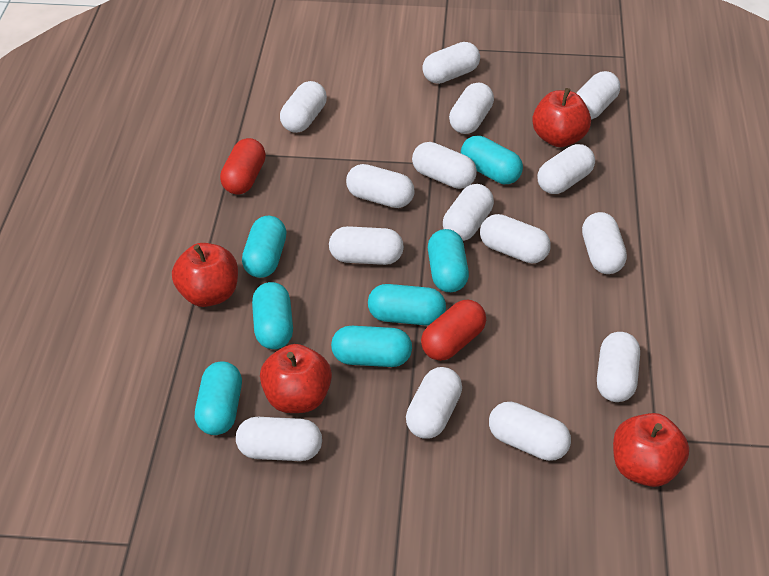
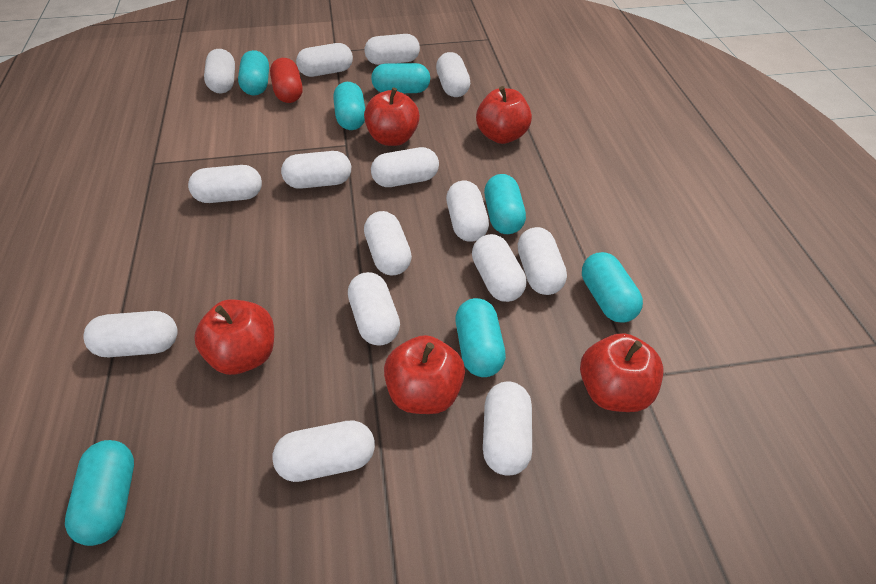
red apple: [172,243,238,307] [260,344,332,413] [532,88,591,147] [613,413,689,487] = 4 -> [194,299,274,375] [364,87,420,146] [384,335,465,414] [476,86,532,144] [580,333,664,412] = 5
red capsule: [220,138,266,194] [421,300,486,361] = 2 -> [270,58,303,103] = 1

